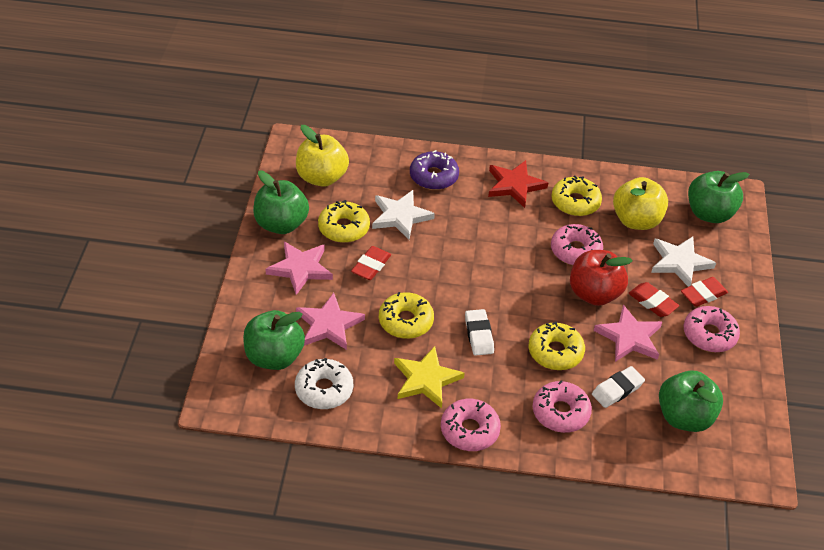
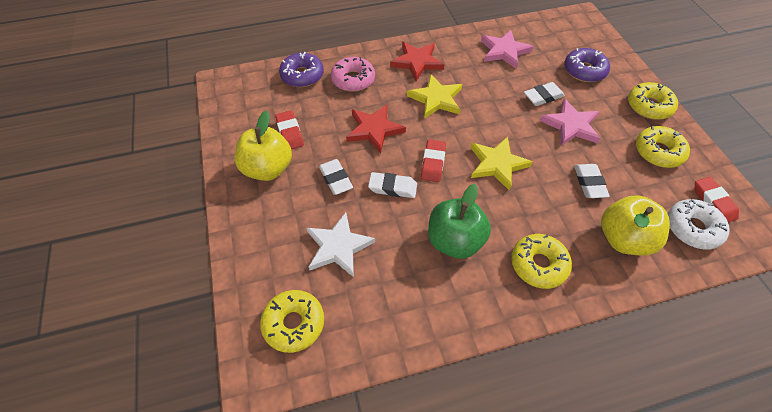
green apple: [243,310,305,370] [253,171,309,234] [659,370,723,432] [688,171,749,223] = 4 -> [428,184,491,259] = 1
pink donut: [441,399,501,451] [532,380,592,433] [551,224,603,265] [684,306,740,352] = 4 -> [331,57,375,92] = 1
pink star: [265,242,333,295] [296,293,365,350] [594,305,662,362] = 3 -> [481,30,534,69] [540,99,601,146] = 2
purple donut: [410,150,459,190] = 1 -> [279,52,324,87] [564,48,610,82] = 2
red apple: [570,250,632,306] = 1 -> none = 0
red star: [488,160,548,208] = 1 -> [346,105,406,153] [390,42,444,81] = 2
white eraser: [465,309,494,356] [592,366,645,408] = 2 -> [319,159,353,195] [368,172,417,198] [524,82,565,106] [574,164,610,198] = 4
white star: [372,190,435,240] [651,236,716,287] = 2 -> [307,212,375,277] = 1
yellow star: [394,346,465,408] = 1 -> [407,74,462,119] [471,137,533,191] = 2

